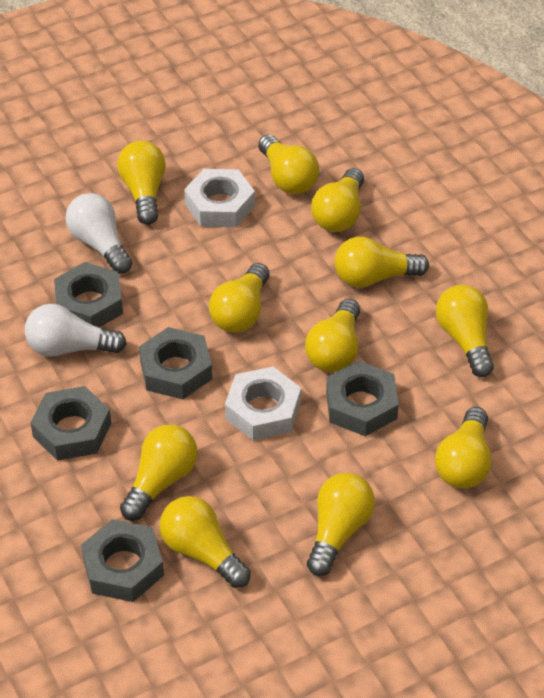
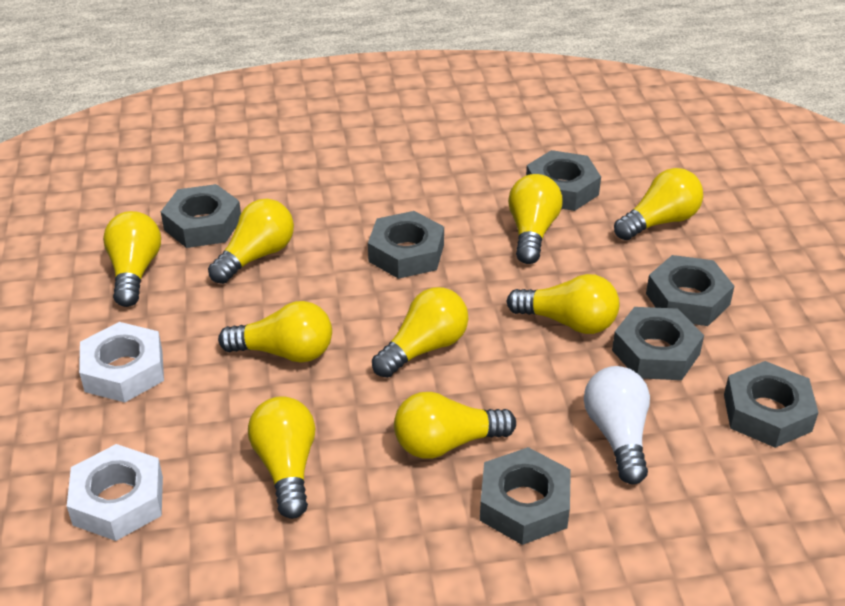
grey nut: [30,386,111,461] [54,262,123,327] [81,519,164,602] [139,327,212,399] [326,361,399,436] = 5 -> [161,184,241,248] [368,211,444,279] [480,447,571,545] [526,150,601,211] [612,307,704,380] [646,255,735,326] [724,361,819,448] = 7
white light bulb: [25,304,127,357] [65,193,132,274] = 2 -> [584,366,650,484] = 1
yellow light bulb: [117,141,166,225] [120,424,198,521] [159,496,251,588] [209,263,270,333] [258,134,319,194] [305,299,360,372] [307,473,375,576] [311,168,364,232] [334,237,429,288] [435,407,492,489] [436,285,494,377] = 11 -> [103,211,161,307] [208,199,294,284] [218,301,332,362] [248,396,315,519] [372,287,468,378] [394,392,516,459] [507,274,619,334] [508,174,563,264] [614,168,703,240] = 9

